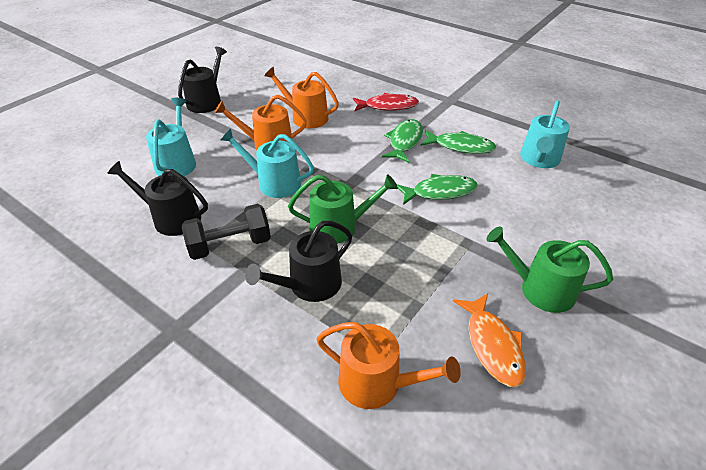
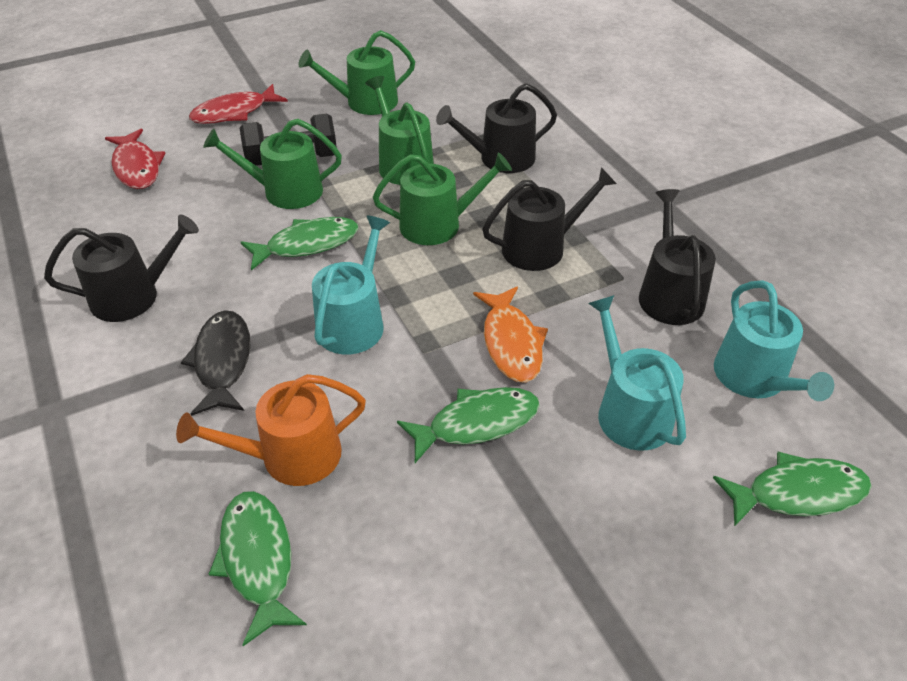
black fish: none = 0 -> [181,310,250,416] = 1
black watering can: [107,161,208,236] [178,46,227,113] [245,221,352,302] = 3 -> [44,215,199,322] [436,83,557,173] [483,167,617,271] [639,189,716,325] = 4
green fish: [382,119,423,163] [397,174,478,205] [421,130,496,154] = 3 -> [209,491,307,646] [241,217,358,271] [397,387,540,463] [713,452,872,527] = 4
green watering can: [288,174,398,243] [486,227,613,313] = 2 -> [203,119,342,209] [299,30,415,115] [365,76,434,185] [373,152,512,245] = 4
orange watering can: [214,95,307,151] [264,67,339,128] [316,322,461,409] = 3 -> [176,374,366,486] = 1
red fish: [353,93,419,111] = 1 -> [105,129,165,189] [189,84,288,124] = 2

